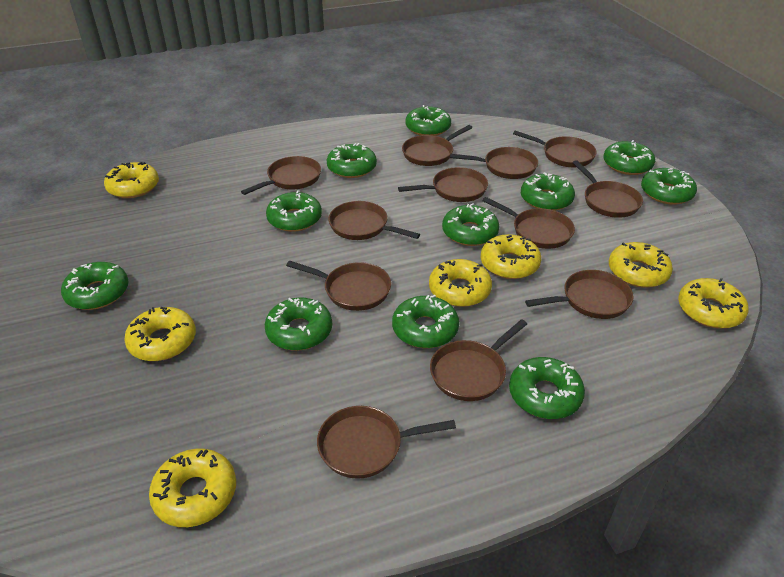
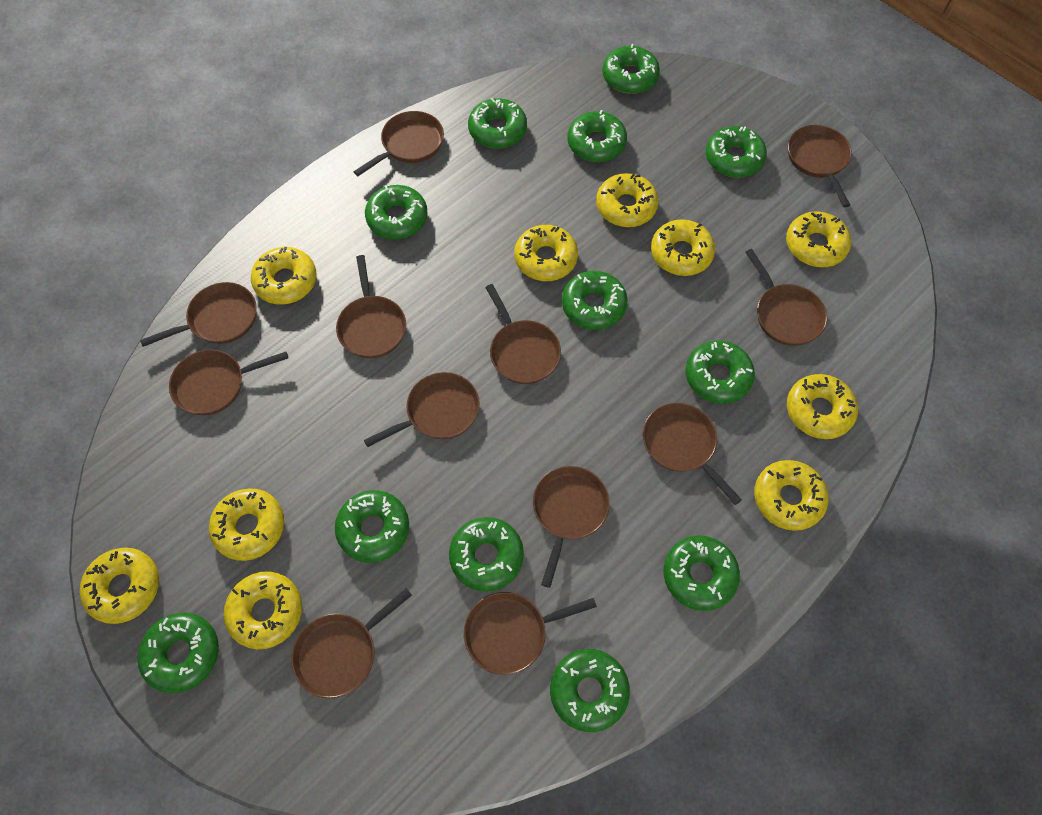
green donut: [61,262,129,310] [265,298,332,351] [266,190,322,232] [327,143,377,178] [392,295,459,348] [405,105,451,136] [442,203,499,246] [509,357,585,419] [521,172,575,211] [603,140,655,175] [641,168,697,205] = 11 -> [138,612,219,693] [335,490,409,563] [365,185,428,239] [449,517,524,591] [468,98,527,149] [550,649,630,732] [562,271,628,330] [567,110,627,162] [602,44,660,94] [664,535,740,611] [686,341,755,404] [706,126,767,178] = 12
yellow donut: [104,162,159,198] [124,307,196,361] [149,448,236,527] [429,259,492,307] [481,234,541,279] [609,242,673,288] [678,278,749,328] = 7 -> [80,548,159,624] [209,488,284,561] [224,571,302,649] [251,247,317,305] [514,225,578,281] [596,173,659,227] [651,219,715,276] [754,460,829,531] [786,211,851,267] [787,374,858,439] = 10

